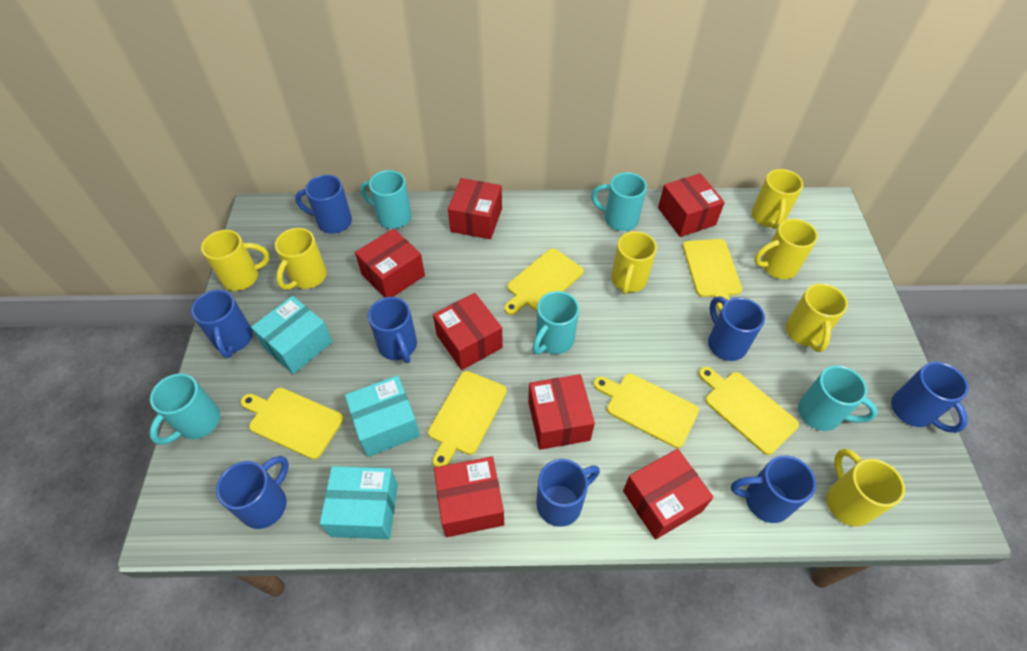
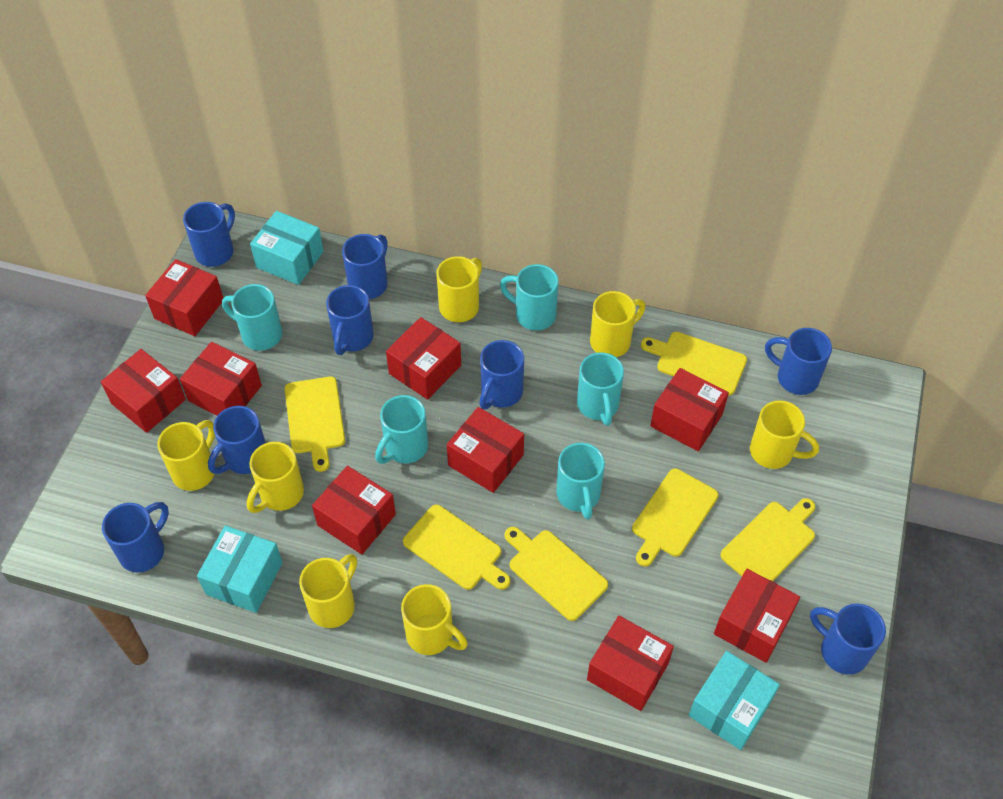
red box: [355,228,425,298] [433,293,503,370] [434,456,504,537] [448,178,502,239] [528,374,595,450] [623,449,713,540] [658,173,725,237] = 7 -> [101,349,186,433] [145,259,223,336] [180,342,262,416] [312,466,396,555] [386,317,461,400] [447,407,524,493] [587,615,674,711] [650,368,729,451] [714,569,800,663] = 9

